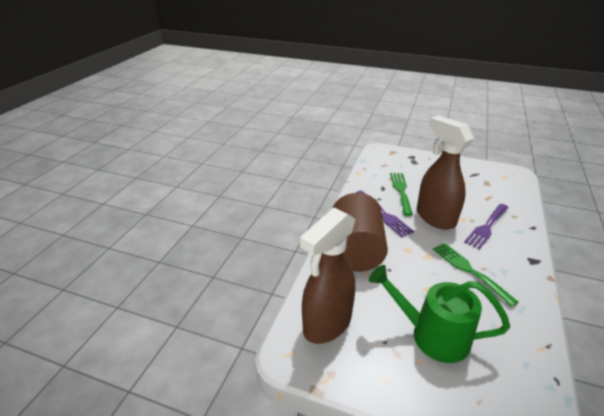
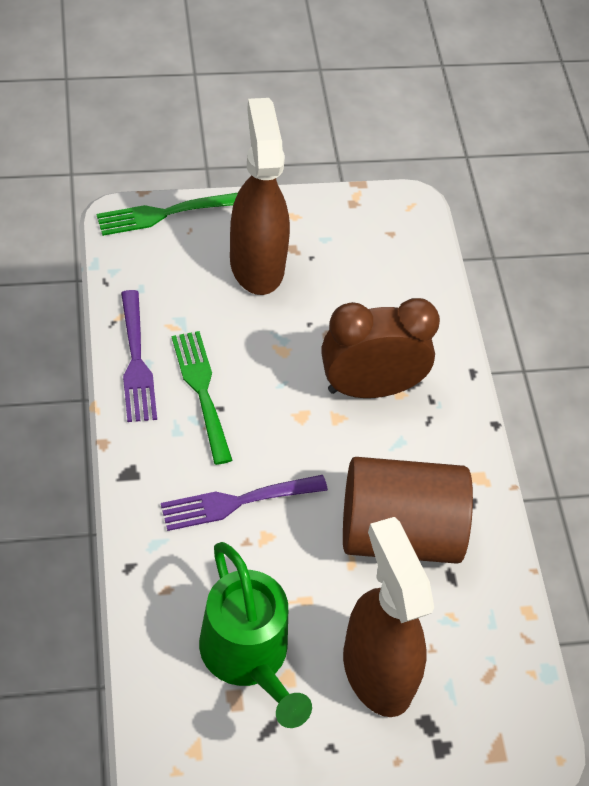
brown clock: none = 0 -> [321,298,440,398] = 1

